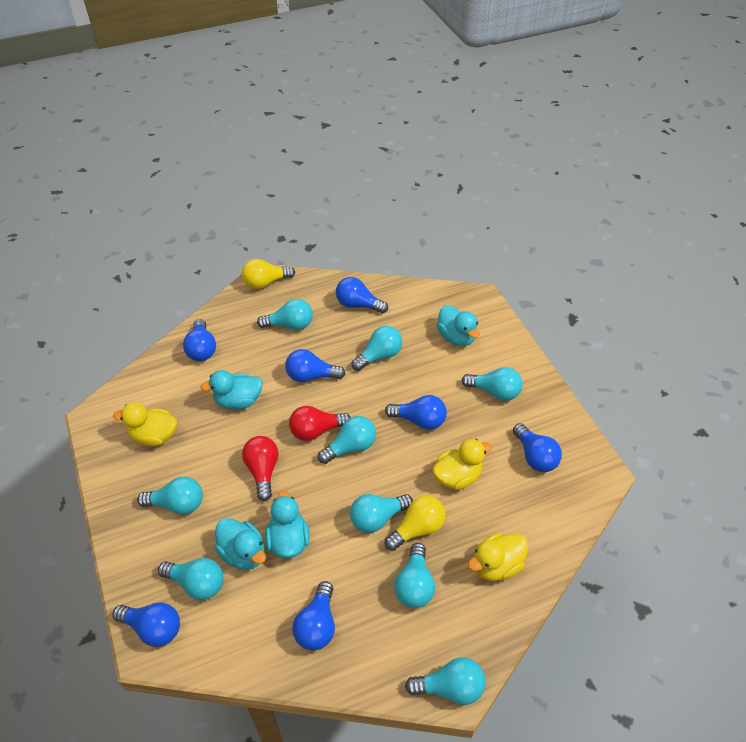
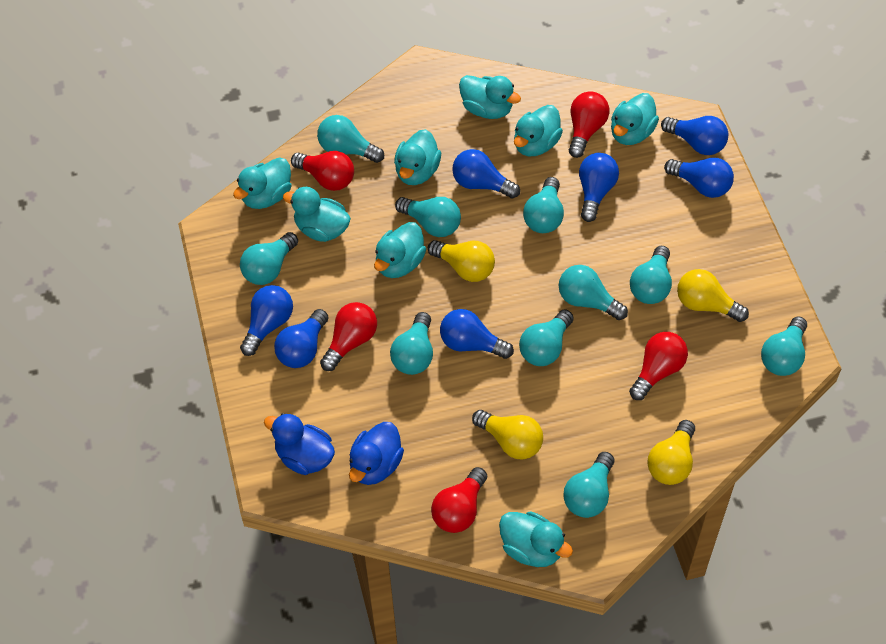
blue duck: none = 0 -> [264,413,335,475] [349,422,404,485] = 2
red light bulb: [242,436,279,501] [289,406,351,441] = 2 -> [291,151,354,191] [320,302,377,371] [431,467,487,533] [569,91,610,158] [629,332,688,400] = 5
turquoise duck: [200,370,263,409] [215,518,266,570] [265,490,310,558] [437,305,479,346] = 4 -> [233,157,291,209] [283,187,351,242] [374,222,426,278] [394,129,441,185] [459,75,521,119] [499,511,573,567] [514,105,563,156] [611,93,659,145] = 8
turquoise light bulb: [137,477,203,515] [158,558,224,600] [257,299,313,330] [318,416,376,464] [350,494,413,533] [352,326,402,371] [394,543,435,608] [405,657,486,705] [462,367,523,401] = 9 -> [240,232,298,285] [317,115,384,163] [390,312,433,375] [395,197,461,237] [519,310,574,366] [523,177,564,233] [559,265,628,320] [563,452,614,518] [630,246,672,304] [761,316,807,376] = 10
yellow duck: [113,402,177,446] [432,439,492,490] [468,533,528,581] = 3 -> none = 0
yellow light bulb: [242,259,295,289] [385,496,445,551] = 2 -> [428,240,495,282] [472,410,543,460] [648,420,695,485] [677,269,749,322] = 4

